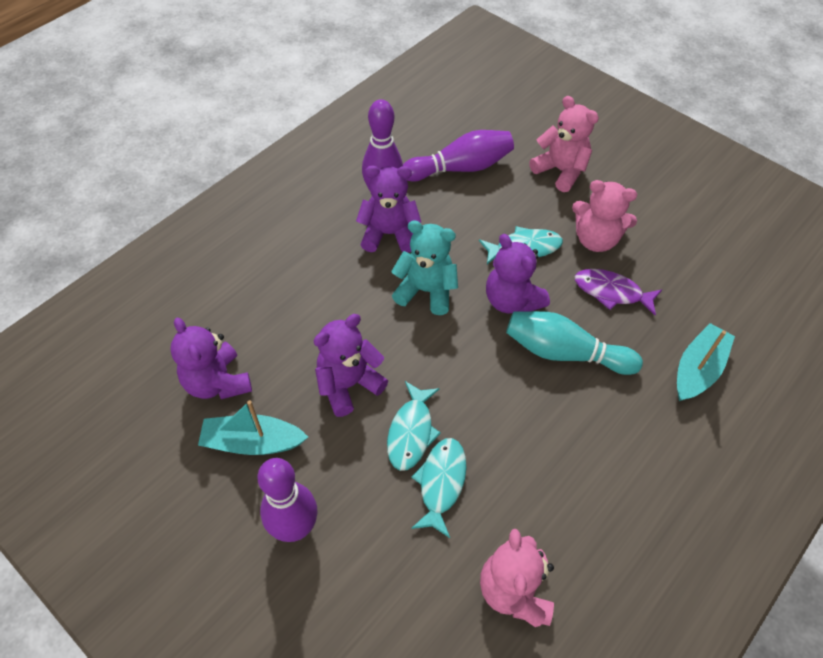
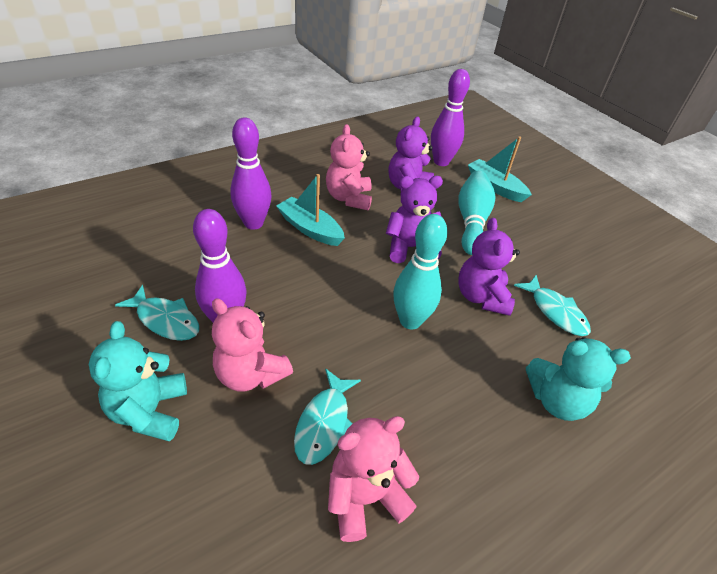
purple fish: [575,269,662,316] = 1 -> none = 0
purple teddy bear: [170,318,252,399] [314,314,388,417] [356,166,421,253] [486,234,550,314] = 4 -> [386,176,443,263] [389,116,434,191] [458,218,520,316] = 3
turquoise bowling pin: [506,311,643,375] = 1 -> [393,214,448,330] [459,171,496,255] = 2
turquoise teddy bear: [391,220,458,315] = 1 -> [89,321,187,442] [526,337,631,421] = 2

